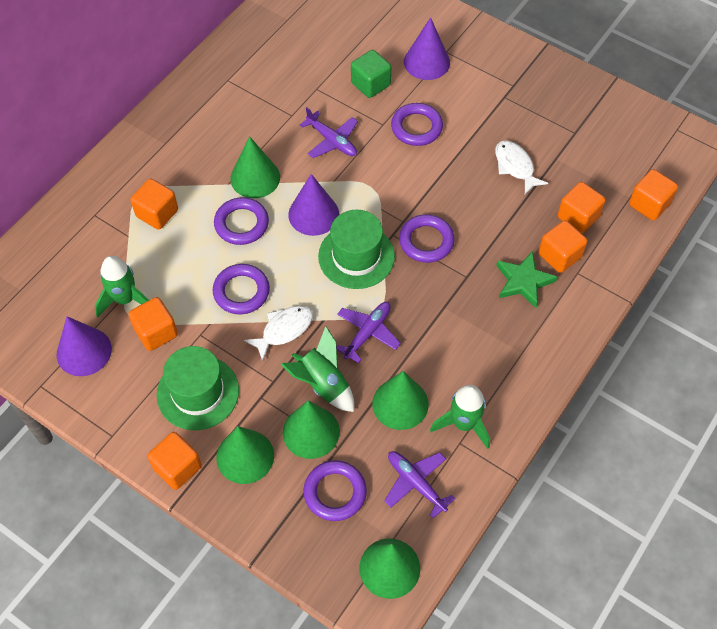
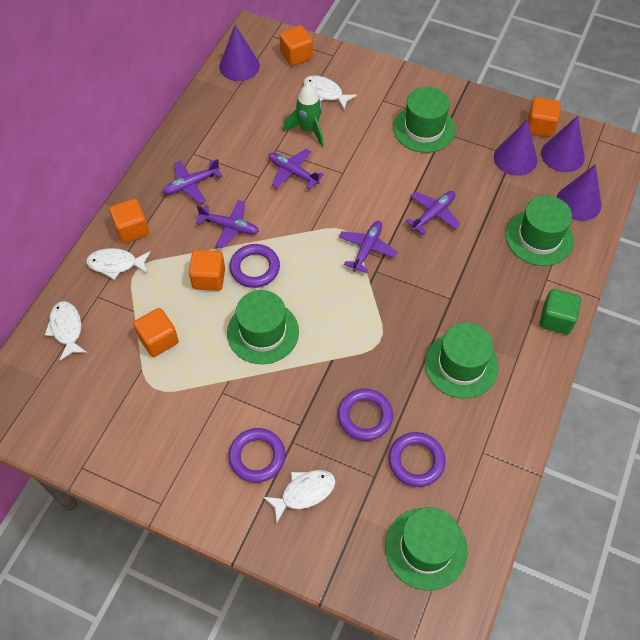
green cone: [216,426,274,484] [231,136,280,198] [283,401,340,459] [359,538,420,599] [372,371,429,430] = 5 -> none = 0
green hat: [157,346,239,430] [318,210,395,289] = 2 -> [227,290,299,364] [385,507,468,591] [393,87,456,153] [425,323,499,399] [506,195,574,266] = 5
green rocket: [95,256,149,317] [281,326,354,412] [430,385,490,449] = 3 -> [283,84,324,147] = 1
green star: [496,251,557,308] = 1 -> none = 0
orange cube: [128,297,178,351] [131,178,178,230] [147,432,202,490] [539,220,588,273] [558,182,606,233] [629,169,678,221] = 6 -> [109,199,149,243] [134,308,179,357] [189,250,225,291] [279,25,313,66] [528,97,561,137] = 5
purple cone: [57,316,112,376] [288,174,339,236] [404,17,450,80] = 3 -> [219,25,260,81] [494,119,537,176] [541,116,585,172] [557,164,602,221] = 4
purple plane: [300,107,358,158] [336,302,401,363] [384,451,456,519] = 3 -> [162,159,223,203] [196,200,259,248] [269,149,324,189] [339,221,398,273] [405,191,460,235] = 5
purple ring: [213,264,270,314] [214,197,269,245] [303,460,367,521] [391,103,443,146] [399,214,455,263] = 5 -> [228,428,285,483] [229,244,280,288] [338,389,393,441] [388,432,446,487] = 4
white fish: [244,305,313,361] [495,140,548,194] = 2 -> [45,301,87,361] [86,248,151,280] [263,470,336,523] [303,75,357,110] = 4

